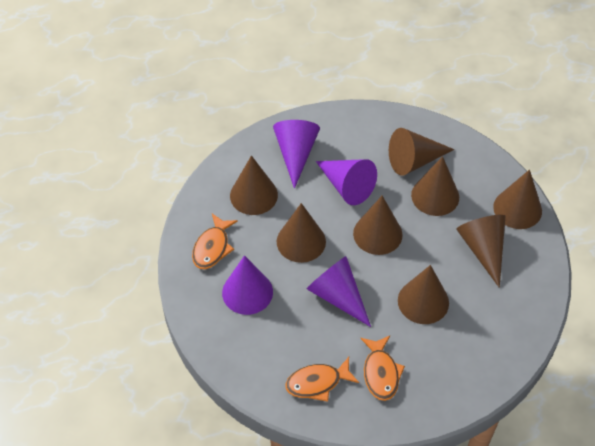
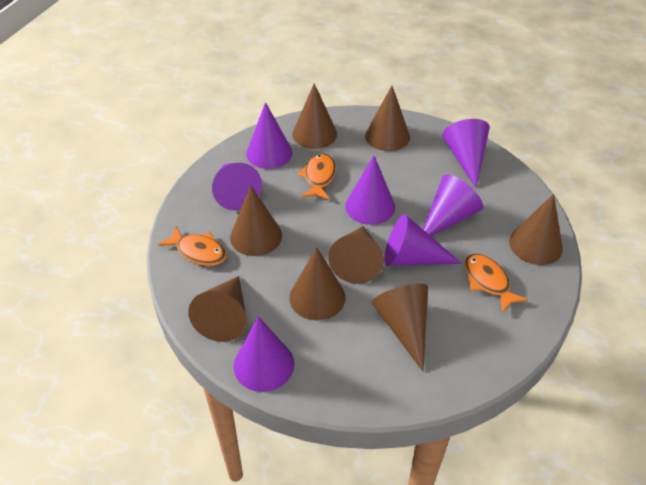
purple cone: [222,255,273,315] [273,120,320,189] [306,256,371,327] [316,159,377,205] = 4 -> [212,163,262,210] [234,316,294,392] [246,102,292,169] [345,156,395,225] [384,214,462,266] [423,174,483,236] [442,119,490,188] = 7

